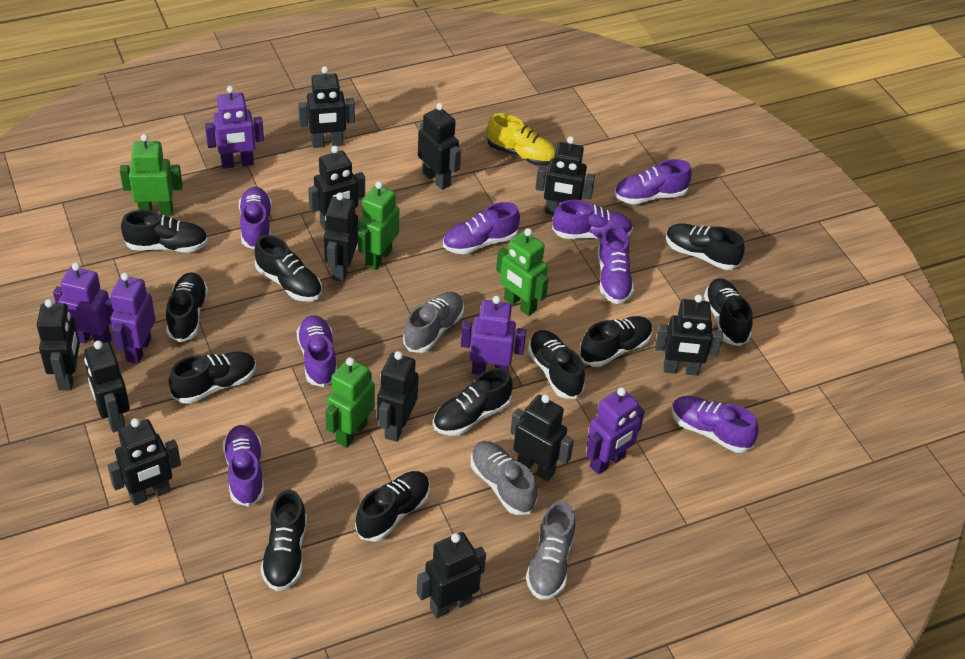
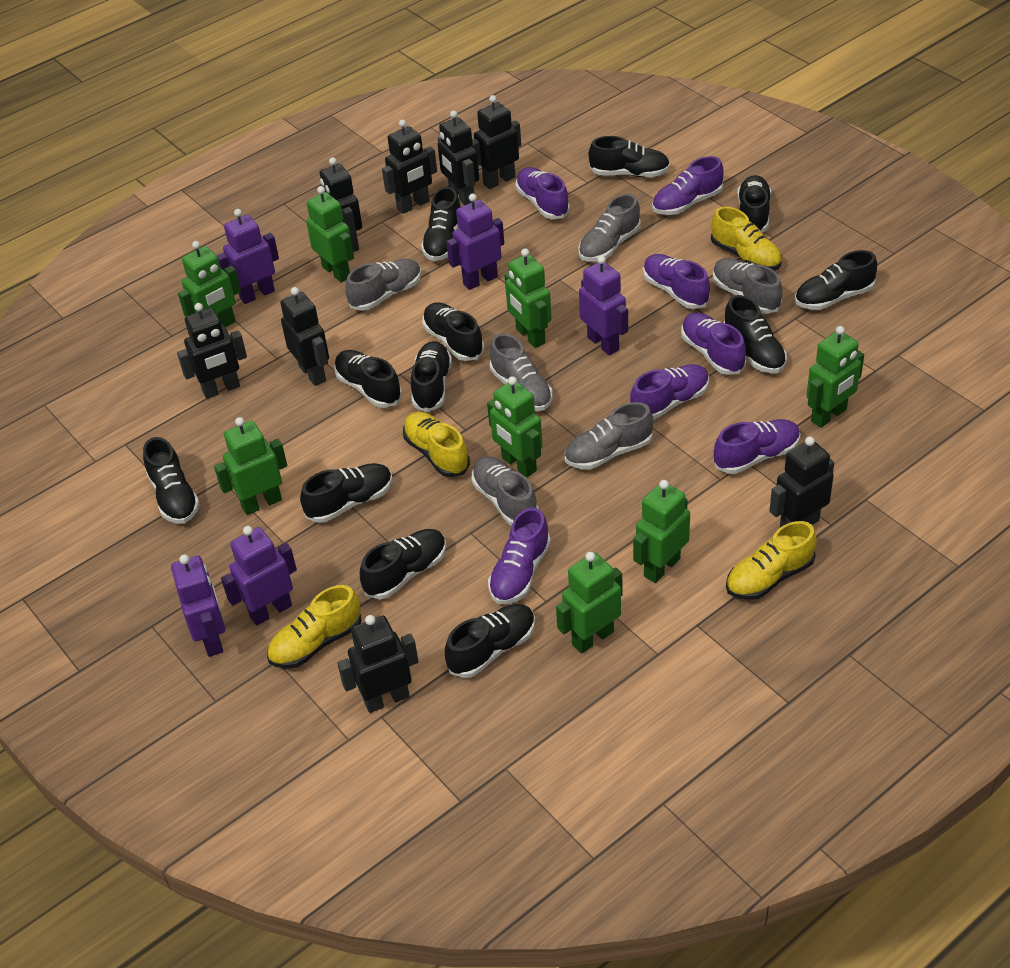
black robot: [37,299,80,390] [84,341,130,432] [107,418,181,505] [298,66,355,148] [308,146,365,231] [324,192,358,282] [377,351,418,442] [417,532,486,618] [418,103,461,190] [510,394,574,482] [535,136,595,215] [655,294,723,376] = 12 -> [177,303,247,399] [280,287,329,386] [320,157,362,252] [337,615,419,713] [382,119,437,214] [438,110,479,205] [472,95,521,189] [770,437,834,528] = 8
black shoe: [121,210,208,252] [166,273,208,342] [168,352,256,404] [254,235,322,301] [261,490,307,591] [355,471,430,542] [433,368,512,436] [528,330,585,399] [579,316,653,367] [666,223,745,270] [704,278,753,346] = 11 -> [143,437,200,524] [300,463,392,523] [334,350,402,408] [360,529,446,599] [411,341,452,412] [421,187,460,261] [422,302,484,361] [445,604,535,678] [589,136,670,177] [724,295,787,373] [737,175,771,232] [795,250,877,310] = 12
green robot: [120,134,183,216] [325,357,375,448] [358,181,399,270] [496,228,549,316] = 4 -> [178,241,241,327] [214,417,287,515] [306,186,354,282] [487,376,543,477] [505,248,551,348] [556,552,623,654] [633,480,690,583] [806,326,864,428] = 8
grey shoe: [403,292,464,353] [471,441,537,515] [526,501,576,600] = 3 -> [346,259,422,311] [471,456,539,526] [490,333,553,411] [565,402,653,469] [578,194,641,262] [713,258,783,314] = 6
purple shoe: [223,425,264,507] [239,187,272,249] [296,315,337,387] [443,202,520,254] [552,200,633,239] [598,225,634,304] [614,159,692,204] [672,396,759,453] = 8 -> [488,507,551,604] [515,167,570,219] [630,364,709,420] [643,254,710,309] [652,156,724,215] [681,313,746,375] [714,419,801,474] = 7
yellow shoe: [487,113,556,166] = 1 -> [267,585,362,669] [403,412,470,477] [711,206,782,271] [726,521,817,600] = 4

